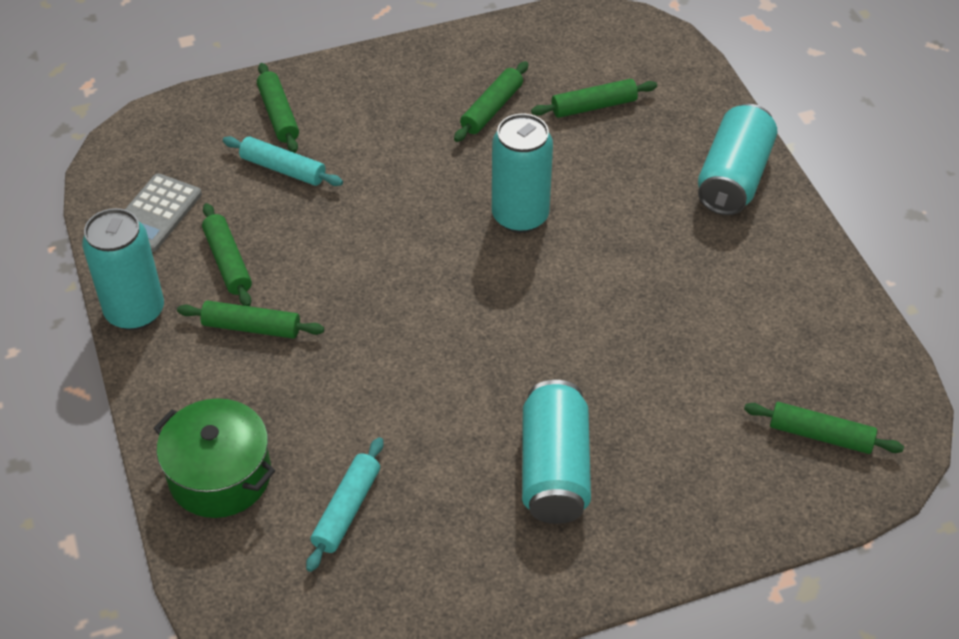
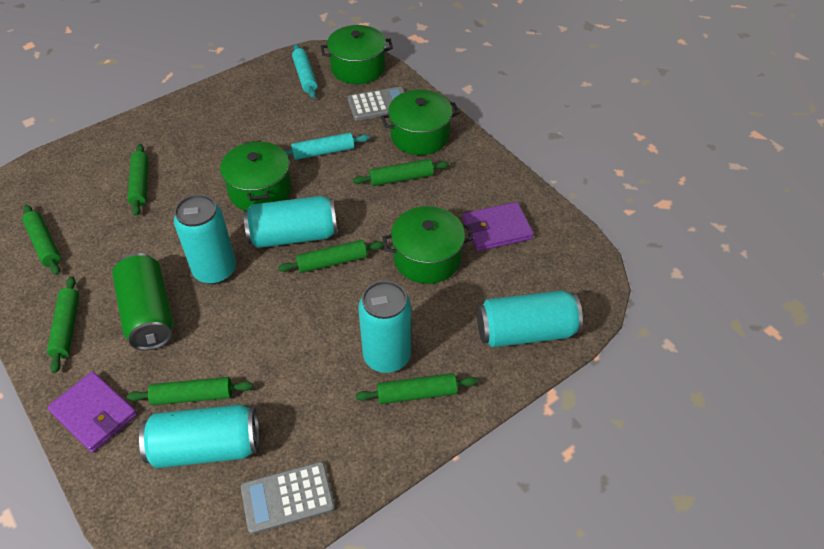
green can: none = 0 -> [112,253,174,351] = 1
green pot: [153,398,275,518] = 1 -> [220,141,291,210] [321,25,393,84] [381,90,460,155] [382,206,473,284] = 4
green rolling pin: [177,300,324,339] [202,203,252,306] [257,63,299,153] [454,61,528,142] [531,79,657,118] [744,402,904,454] = 6 -> [22,205,61,275] [47,276,79,373] [127,144,148,216] [127,377,253,405] [278,240,384,273] [353,159,449,186] [356,373,478,404] = 7
grey calculator: [125,173,202,252] = 1 -> [241,462,335,534] [348,87,405,121] = 2
purple wallet: none = 0 -> [47,371,137,453] [462,202,534,251] = 2
turquoise can: [82,208,164,330] [492,114,553,233] [522,380,591,524] [698,104,777,215] = 4 -> [139,405,259,468] [174,194,236,284] [243,196,338,248] [358,281,411,373] [477,291,583,348] = 5

